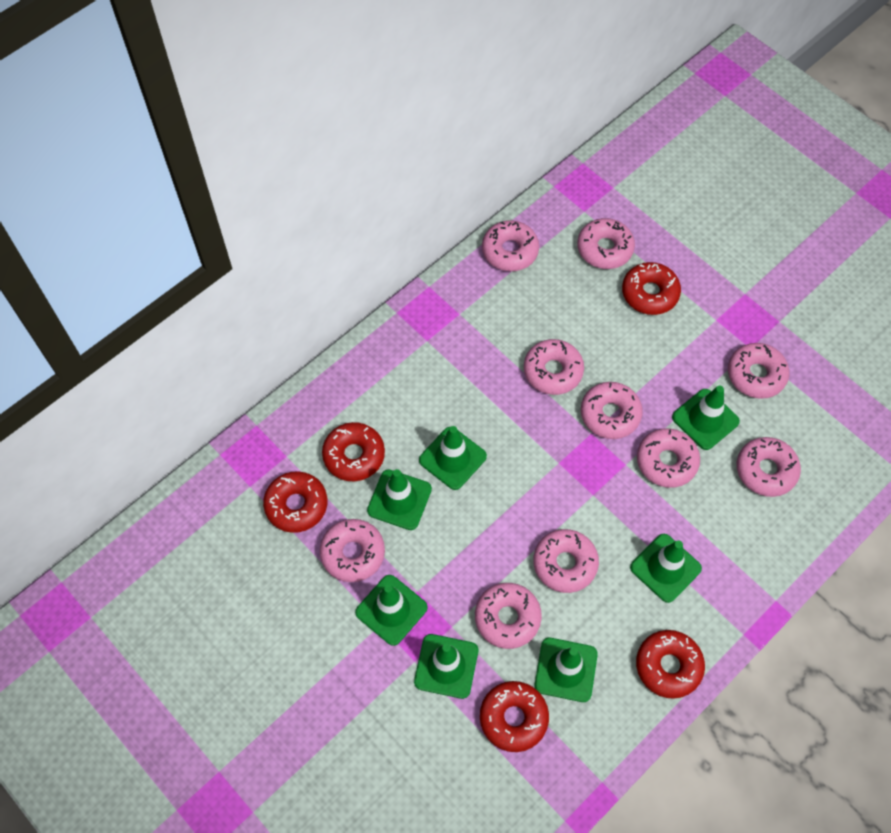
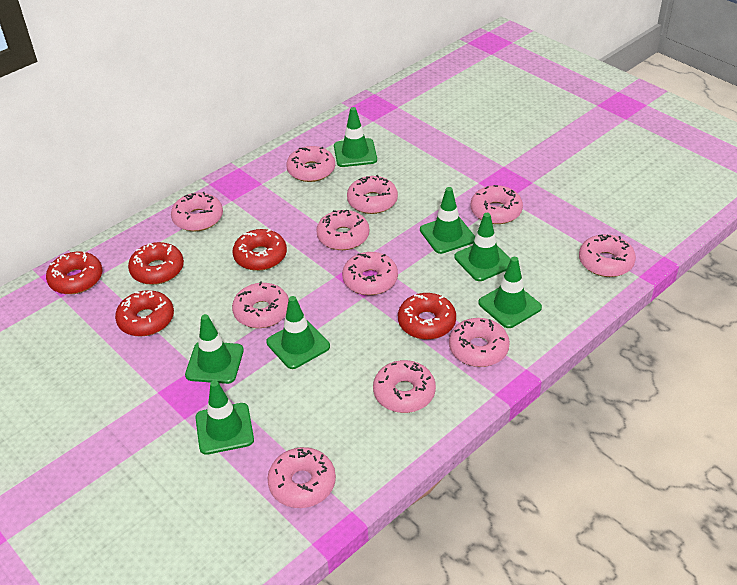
pink donut: [320,519,385,582] [475,583,542,649] [482,220,539,271] [524,339,584,395] [533,529,599,593] [577,218,635,269] [581,382,643,439] [637,428,700,488] [728,343,789,399] [737,437,801,497] = 10 -> [171,192,223,231] [232,282,289,328] [268,447,336,508] [286,146,335,182] [316,209,369,250] [342,252,398,295] [347,175,398,214] [373,360,436,413] [449,318,510,367] [471,185,523,224] [579,234,636,277] = 11

